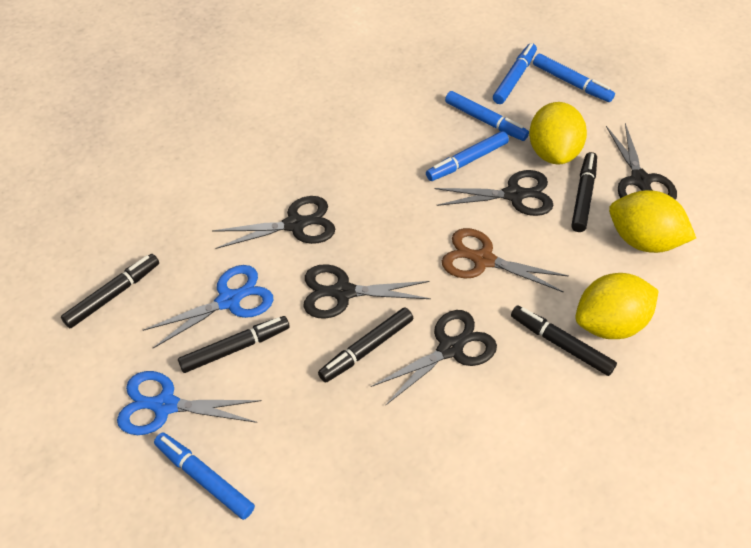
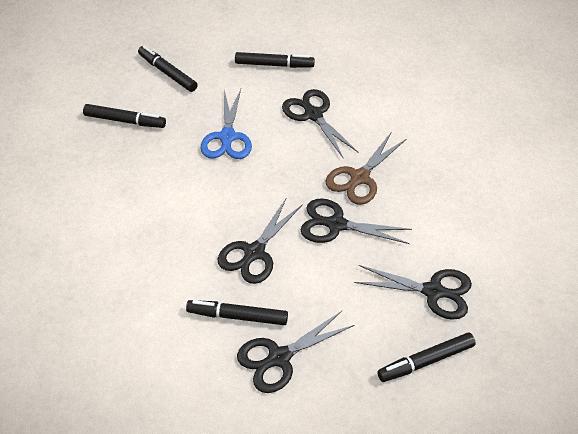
blue marker: [154,433,255,520] [426,131,509,181] [445,91,529,141] [493,43,537,104] [533,54,615,102] = 5 -> none = 0
blue scissors: [117,371,262,435] [143,265,273,348] = 2 -> [201,89,252,159] = 1
yellow lemon: [529,102,587,165] [575,273,659,339] [609,190,696,253] = 3 -> none = 0

